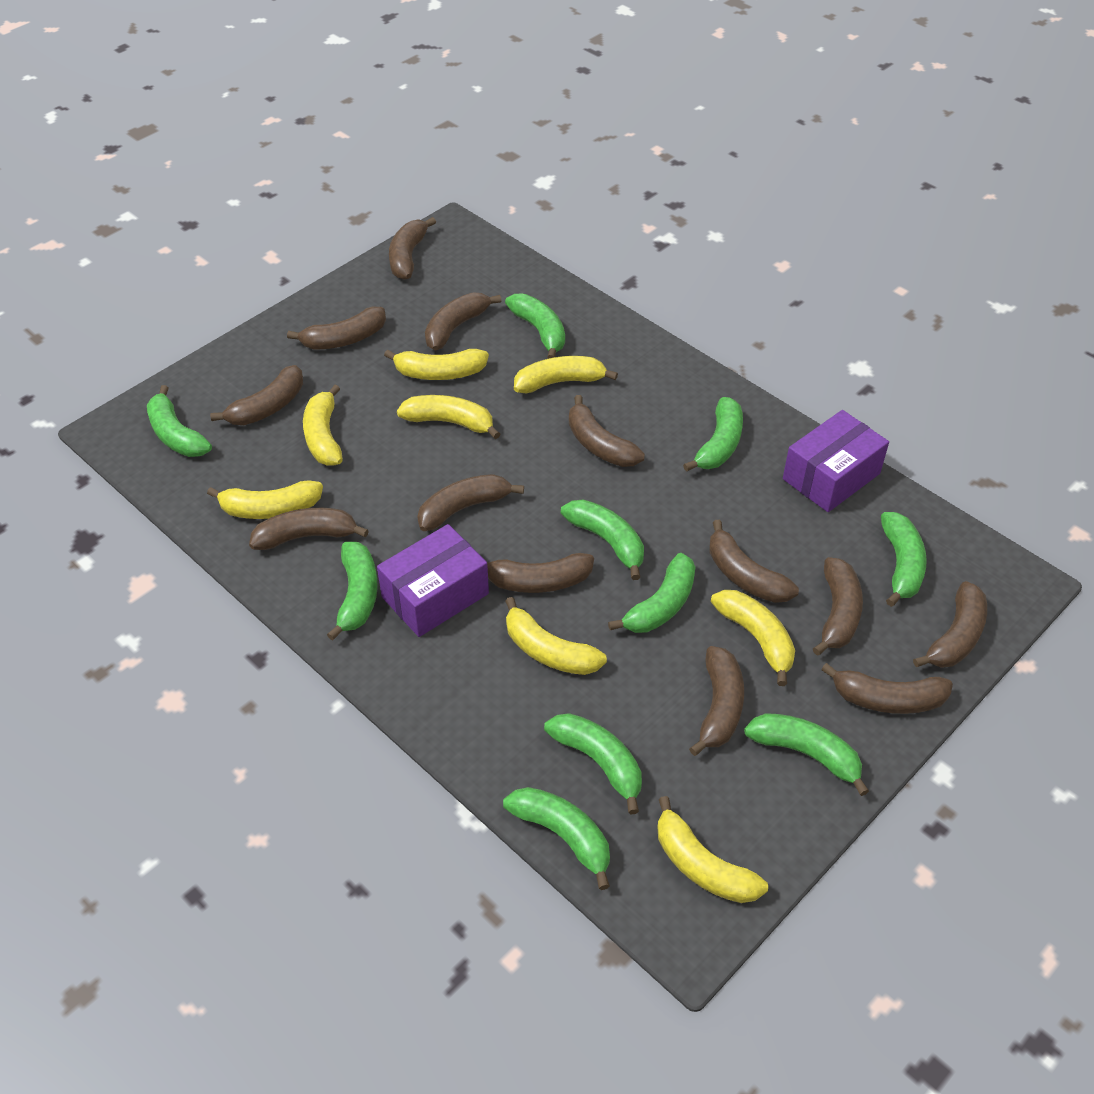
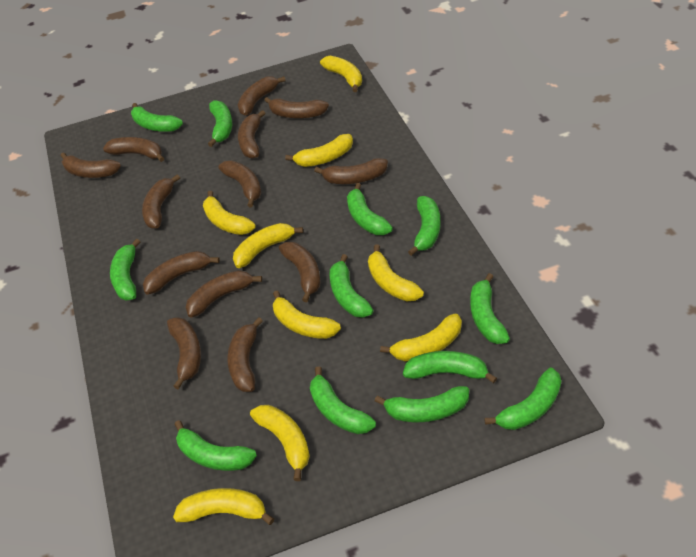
green banana: [147,385,212,457] [327,542,378,641] [503,787,610,890] [505,294,565,359] [544,713,642,814] [561,500,644,580] [608,553,696,633] [683,397,743,472] [744,713,869,796] [881,512,927,607] = 10 -> [110,239,140,301] [131,103,183,132] [174,420,257,471] [208,100,232,147] [310,366,376,434] [329,254,374,318] [347,183,393,235] [375,386,469,422] [403,351,497,383] [408,196,440,256] [470,273,510,344] [484,368,561,430] = 12
purple box: [377,524,489,637] [783,410,889,512] = 2 -> none = 0
yellow banana: [207,480,323,519] [303,385,343,466] [384,349,489,380] [397,395,500,439] [505,597,607,675] [514,356,618,393] [657,796,768,903] [711,590,795,686] = 8 -> [173,488,274,525] [203,191,256,235] [233,223,303,268] [250,405,310,481] [273,291,341,339] [285,134,353,167] [320,56,362,92] [368,245,424,301] [380,314,462,362] = 9

